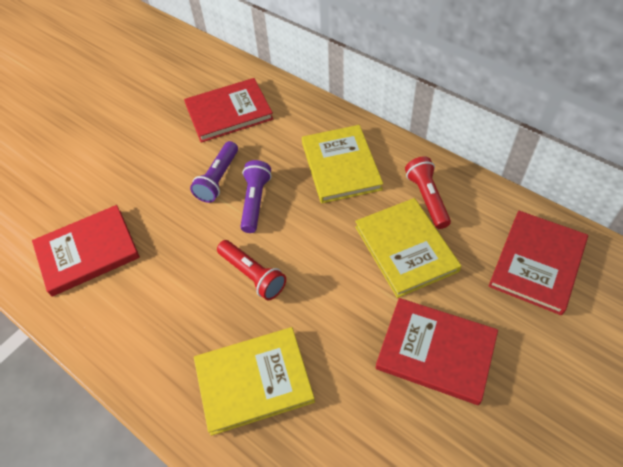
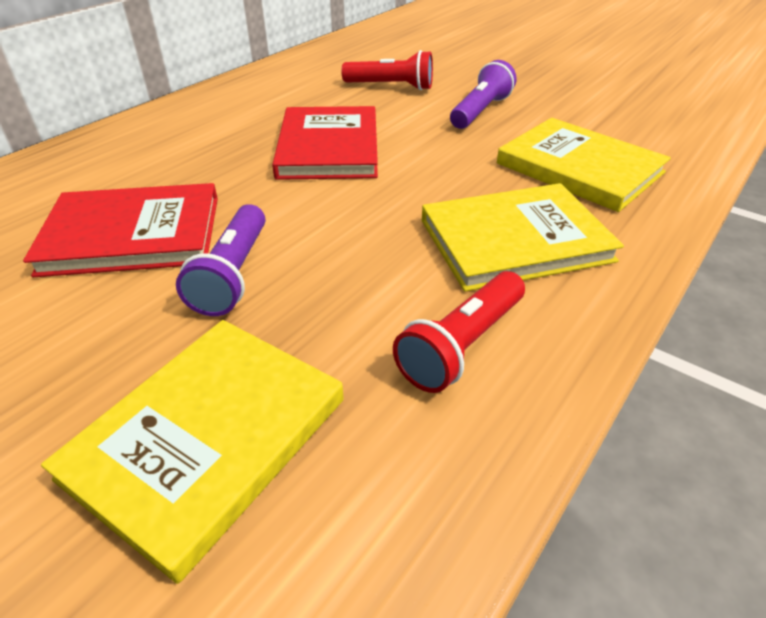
red book: [32,205,140,297] [184,78,273,143] [376,298,498,405] [489,211,588,315] = 4 -> [23,183,218,277] [272,106,378,180] = 2

